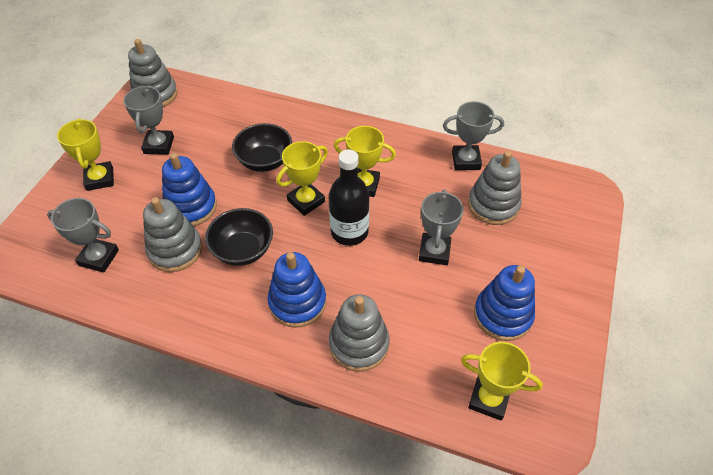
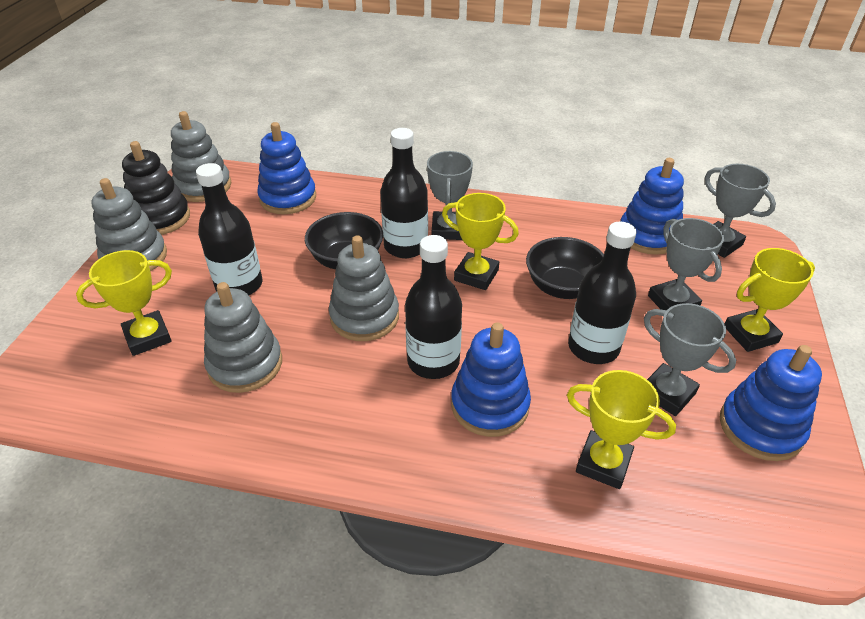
black bottle: [329,149,369,246] = 1 -> [196,163,262,295] [380,128,428,258] [405,235,462,379] [568,222,637,364] = 4
black stacking toy: none = 0 -> [122,141,190,235] = 1
blue stacking toy: [162,153,217,226] [267,252,326,328] [474,265,535,341] = 3 -> [257,122,316,214] [451,322,531,437] [620,158,684,255] [720,345,822,461] = 4

